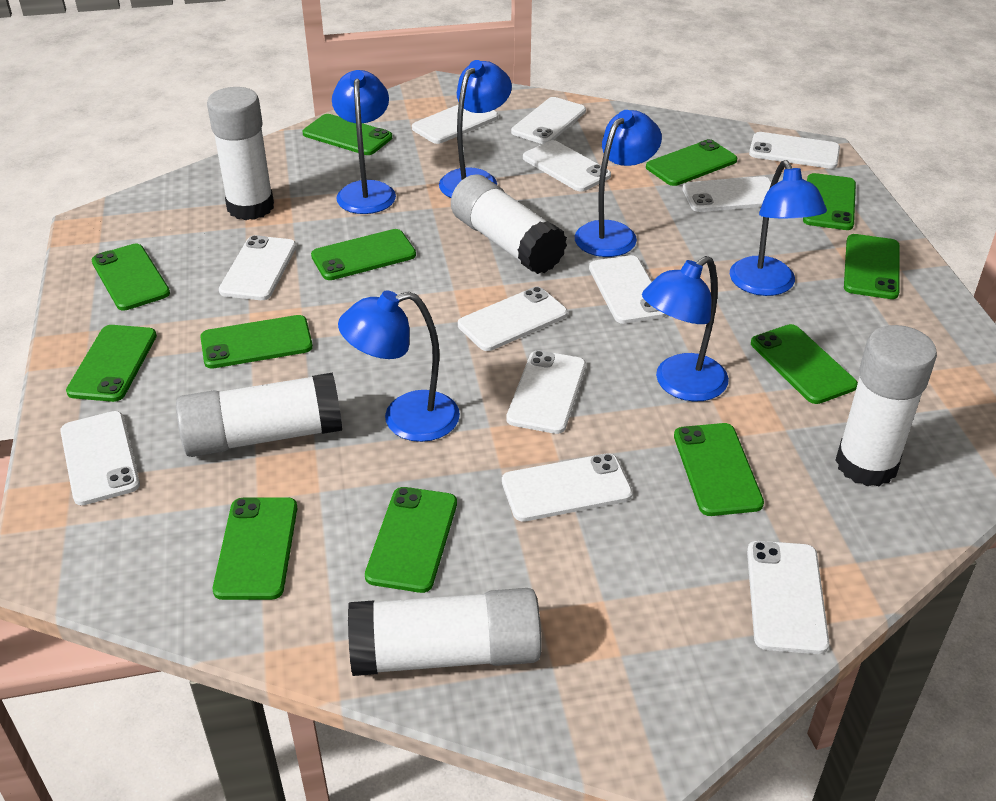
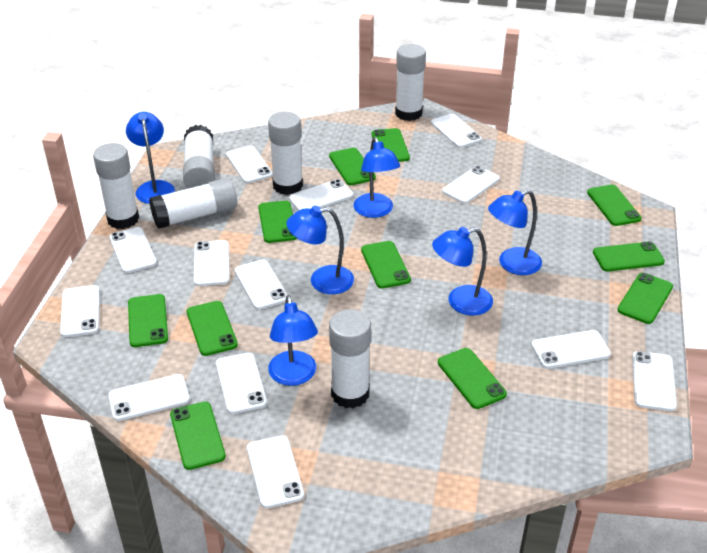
green phone: [66,325,157,402] [92,244,170,311] [200,315,313,368] [213,497,297,600] [303,114,392,155] [311,229,416,280] [365,487,457,593] [646,139,737,186] [674,423,764,516] [751,324,858,404] [803,173,856,230] [844,234,900,299] = 12 -> [128,294,168,347] [170,401,226,470] [187,301,238,356] [258,201,297,243] [329,148,376,185] [361,241,411,288] [372,128,410,162] [438,348,507,409] [587,185,642,226] [593,241,665,272] [617,273,673,324] = 11
white glue stick: [176,373,342,457] [207,87,274,220] [348,588,542,676] [451,175,567,274] [835,325,937,486] = 5 -> [93,143,139,229] [149,178,237,229] [183,125,215,188] [268,112,303,195] [329,309,371,409] [395,44,426,121] = 6
white phone: [60,411,140,505] [219,235,297,300] [412,104,498,144] [458,287,568,351] [502,453,633,522] [506,350,586,434] [511,97,586,144] [523,140,611,192] [589,255,666,324] [683,176,771,212] [747,541,829,654] [749,132,840,169] = 12 -> [60,285,100,337] [108,374,190,421] [109,227,157,273] [194,240,229,286] [216,353,267,414] [226,146,273,183] [234,259,287,310] [247,435,304,508] [289,179,353,211] [431,114,482,148] [442,166,500,204] [531,330,611,369] [632,351,677,411] = 13

